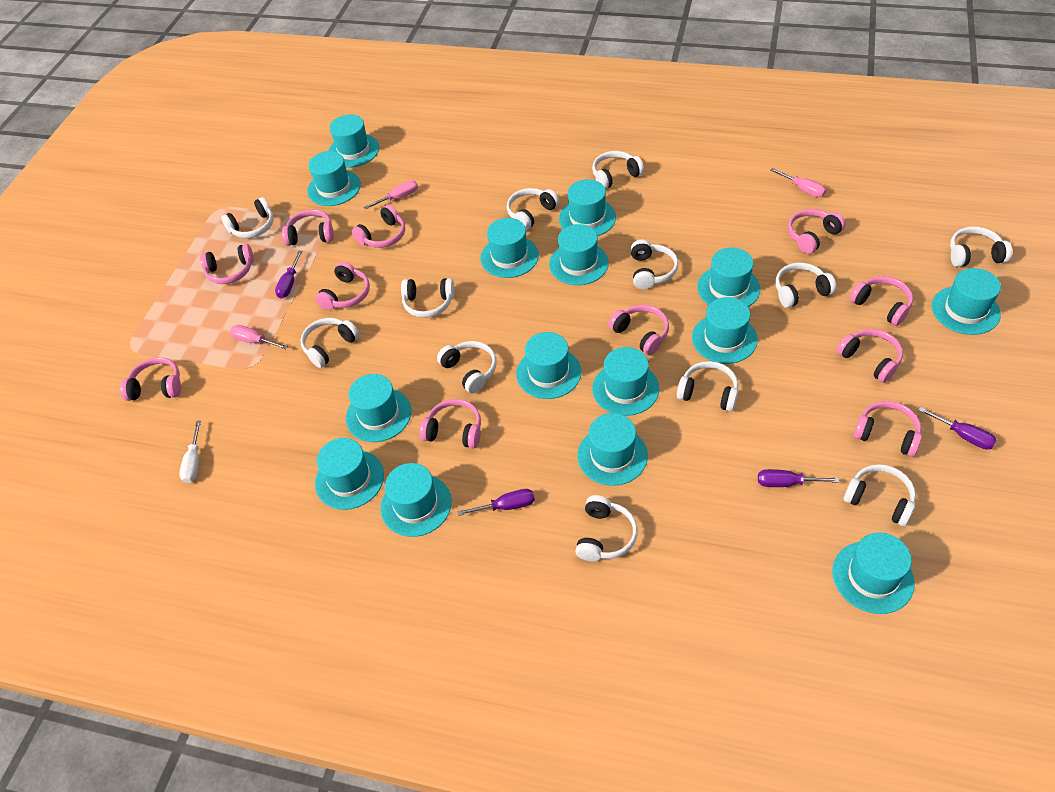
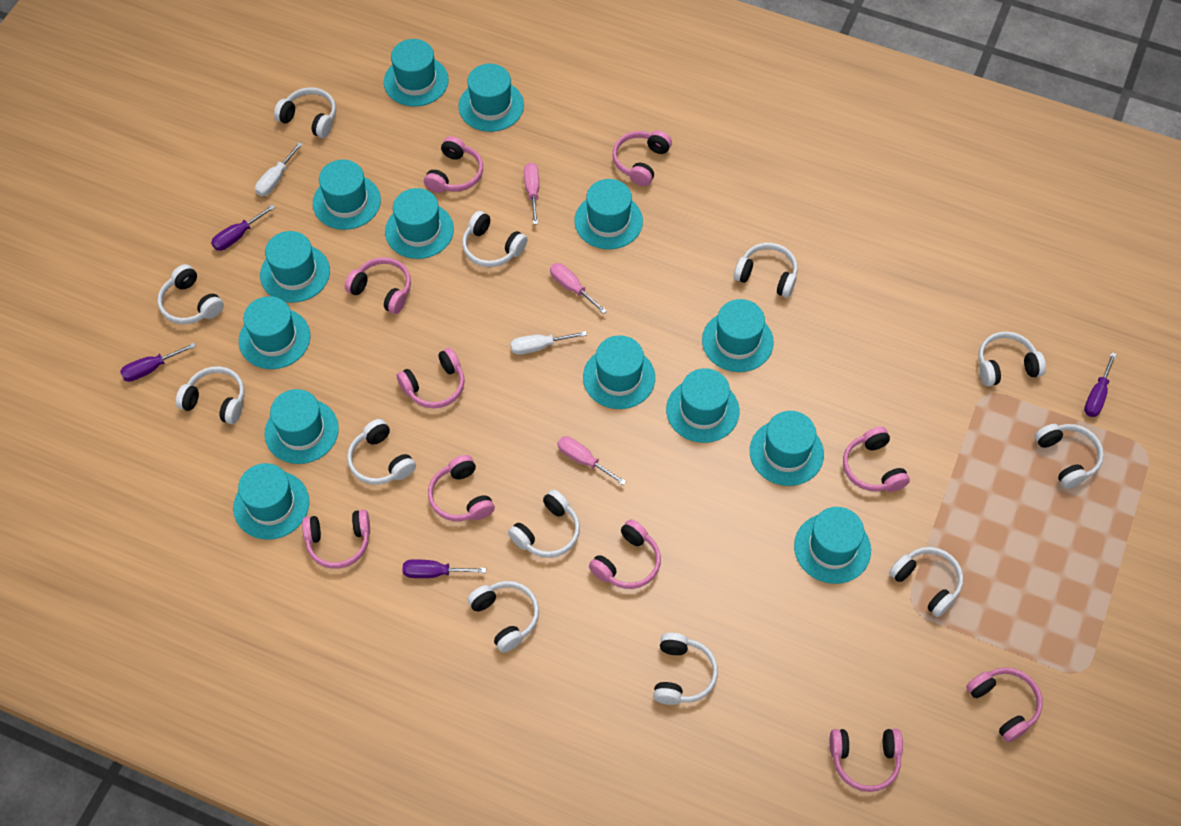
pink headphones: [120,357,181,401] [200,244,254,284] [282,209,334,246] [315,262,370,310] [352,205,405,248] [419,399,481,448] [608,305,669,355] [788,209,846,254] [837,329,903,383] [850,276,913,326] [854,401,922,457] = 11 -> [302,510,370,569] [345,257,411,314] [397,348,465,408] [424,136,483,193] [428,455,495,521] [589,519,661,589] [613,130,672,186] [830,729,903,792] [843,427,910,492] [966,667,1043,743] = 10
turquoise hat: [307,151,361,206] [315,438,384,510] [328,115,379,168] [346,374,412,442] [381,463,452,537] [480,218,539,278] [516,332,581,399] [549,224,609,285] [559,179,616,236] [577,413,648,486] [592,347,659,416] [692,297,758,364] [697,248,760,307] [832,533,915,614] [932,268,1001,335] = 15 -> [233,463,309,540] [239,296,311,369] [260,231,330,303] [265,389,339,464] [313,160,381,230] [384,39,449,107] [385,188,454,259] [458,64,524,132] [574,179,643,249] [583,335,655,409] [666,368,739,443] [702,299,774,372] [750,411,824,486] [794,507,871,584] = 14
white screwdriver: [179,420,201,483] = 1 -> [255,142,303,196] [510,331,587,355] = 2

